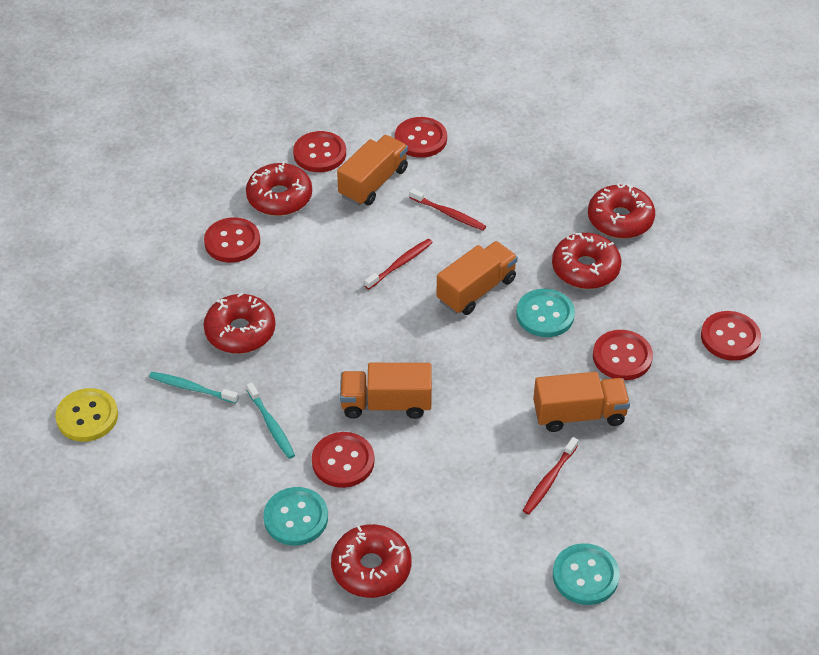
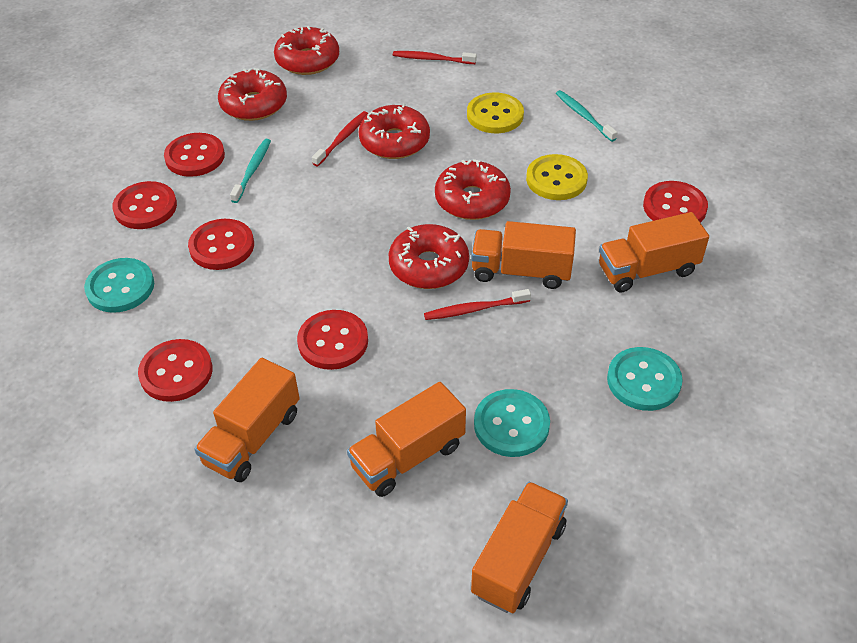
orange truck: [337,135,408,206] [340,363,432,419] [436,241,518,315] [533,372,630,432] = 4 -> [194,358,300,482] [347,382,466,497] [471,221,576,289] [471,482,568,613] [599,212,709,293] = 5
yellow button: [55,388,118,442] = 1 -> [467,93,524,133] [526,154,588,200] = 2

